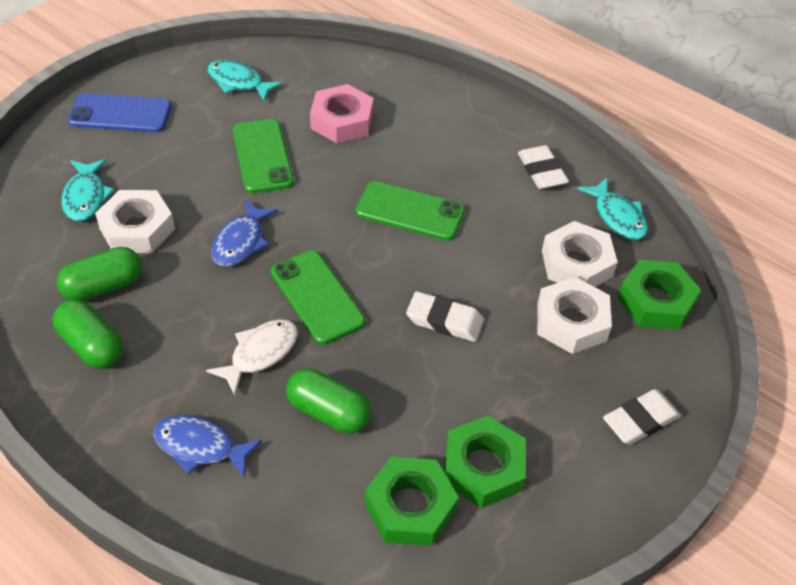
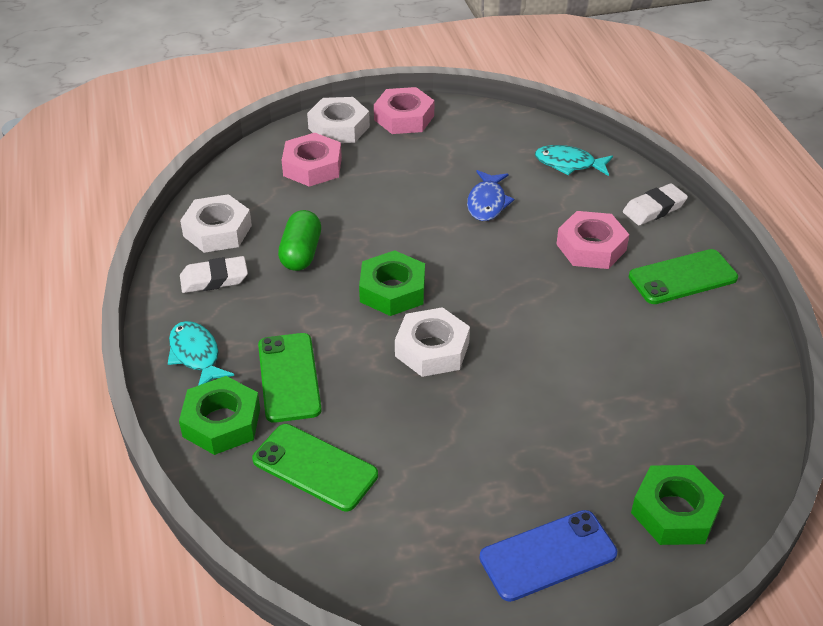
blue fish: [153,415,262,478] [211,200,278,267] = 2 -> [467,170,514,221] = 1
green capsule: [53,299,123,369] [57,247,142,301] [286,368,371,434] = 3 -> [278,210,321,271] = 1
pink nut: [310,84,374,143] = 1 -> [282,133,342,187] [374,87,435,134] [556,211,629,269] = 3
turquoise fish: [61,159,115,222] [207,60,283,102] [577,178,648,240] = 3 -> [168,321,234,386] [535,145,613,176] = 2
white eraser: [406,291,484,342] [518,145,569,189] [603,389,681,445] = 3 -> [180,256,248,293] [623,183,688,225] = 2
white fish: [206,319,298,396] = 1 -> none = 0

